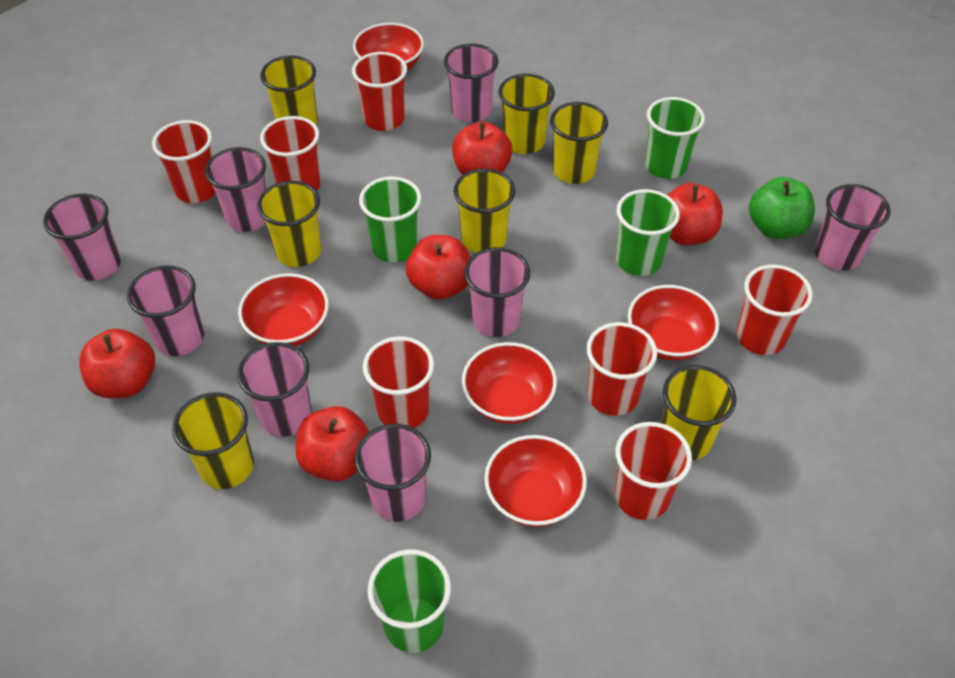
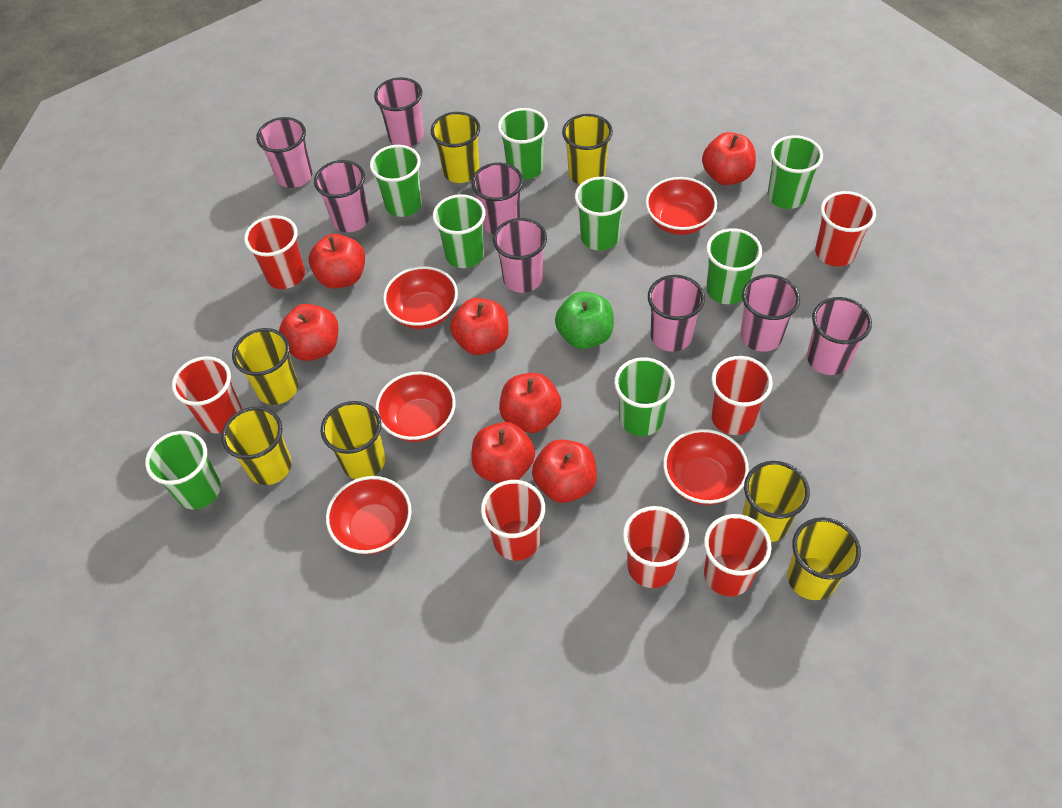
green cup: [359,176,421,263] [367,549,451,653] [616,189,680,276] [645,97,705,179] = 4 -> [145,431,221,509] [370,145,422,217] [433,194,486,268] [498,108,548,179] [575,177,628,251] [614,357,675,436] [706,228,762,304] [767,135,823,209] = 8
red apple: [79,329,155,398] [296,406,370,481] [406,235,470,300] [452,122,513,175] [667,183,722,245] = 5 -> [279,304,338,361] [309,234,365,288] [450,298,509,355] [471,422,535,483] [499,373,561,433] [532,439,597,503] [702,132,756,185] = 7

